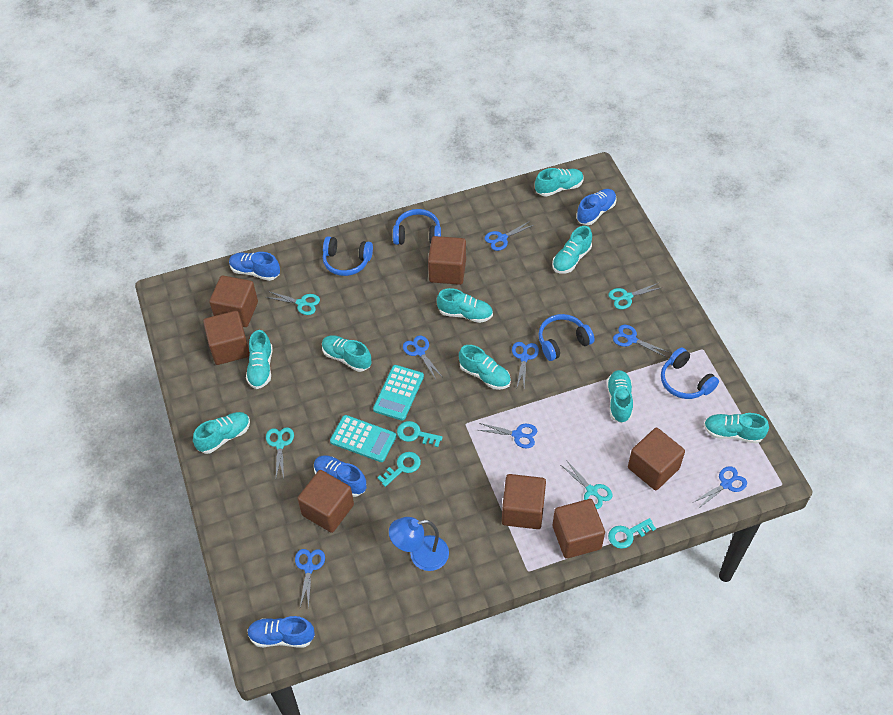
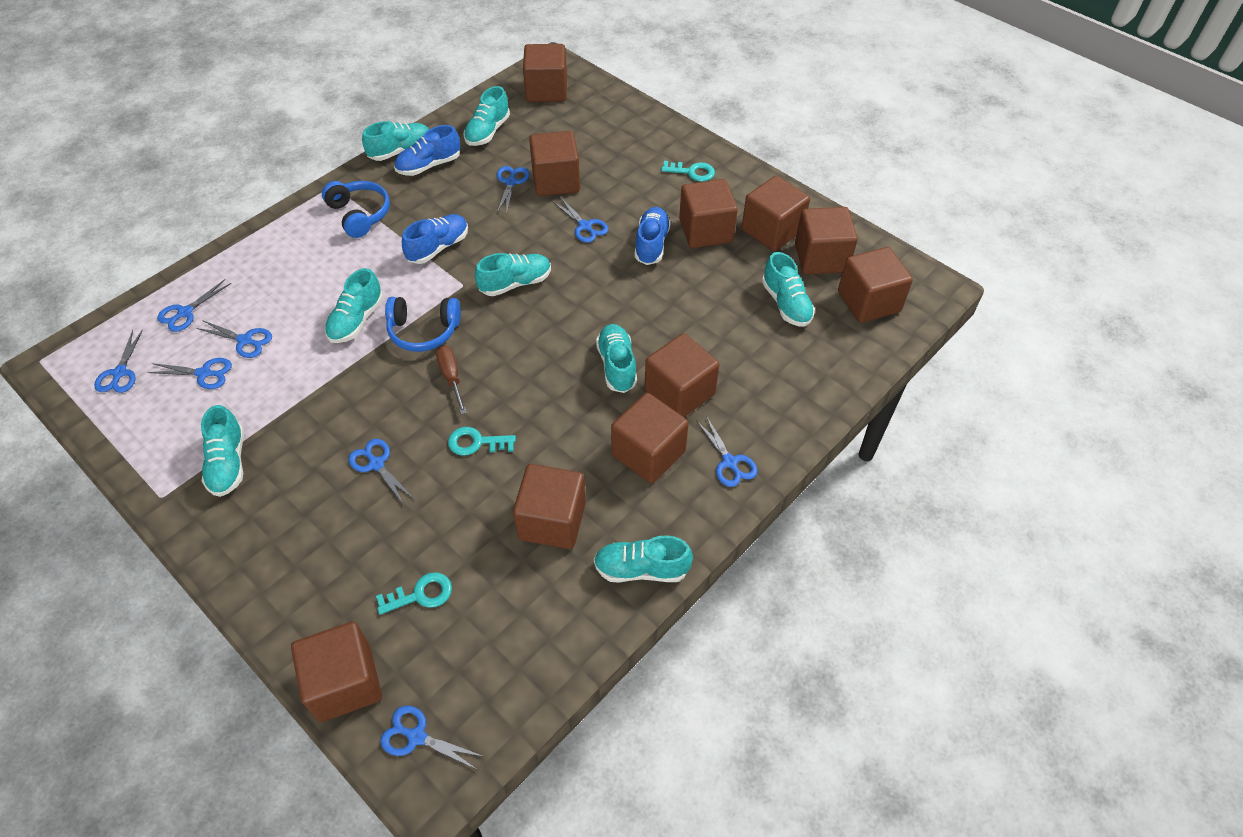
blue headphones: [323,236,373,276] [393,209,441,245] [539,314,595,361] [661,348,719,399] = 4 -> [322,181,390,238] [385,297,461,352] = 2
blue lamp: [389,517,449,571] = 1 -> none = 0
blue scissors: [295,549,325,609] [403,335,442,379] [479,423,537,448] [484,221,534,251] [512,342,539,387] [613,325,668,357] [692,466,747,509] = 7 -> [94,329,143,393] [147,358,232,389] [157,279,231,332] [196,320,272,358] [348,439,415,505] [380,706,485,770] [497,166,530,213] [552,197,609,243] [696,416,758,487] = 9
blue shoe: [229,252,280,281] [247,616,315,648] [314,456,366,497] [576,189,617,225] = 4 -> [394,125,460,176] [402,214,468,264] [635,207,671,265] = 3
brown cube: [203,311,250,365] [209,276,258,327] [297,470,354,533] [428,236,466,285] [502,474,546,529] [553,499,605,559] [628,428,685,490] = 7 -> [291,622,382,722] [513,464,586,549] [523,44,567,102] [529,131,580,196] [611,393,689,484] [645,333,719,417] [679,179,738,248] [742,176,810,251] [795,207,858,275] [838,247,913,323] = 10
brown screwdriver: none = 0 -> [436,345,467,415] = 1
turquoise calculator: [330,415,396,462] [373,365,424,421] = 2 -> none = 0
turquoise scissors: [265,291,320,315] [266,427,294,478] [561,460,612,509] [608,283,663,309] = 4 -> none = 0
turquoise shoe: [193,412,250,454] [246,330,272,389] [322,335,371,372] [437,288,493,323] [459,345,511,390] [535,168,584,197] [552,226,592,273] [606,370,633,423] [704,413,769,444] = 9 -> [201,405,244,497] [325,268,383,343] [362,121,429,161] [464,86,510,146] [475,253,551,296] [594,535,693,583] [596,324,637,393] [762,252,815,327] = 8

